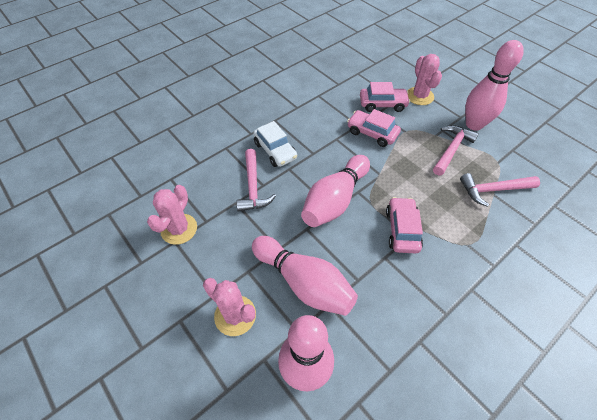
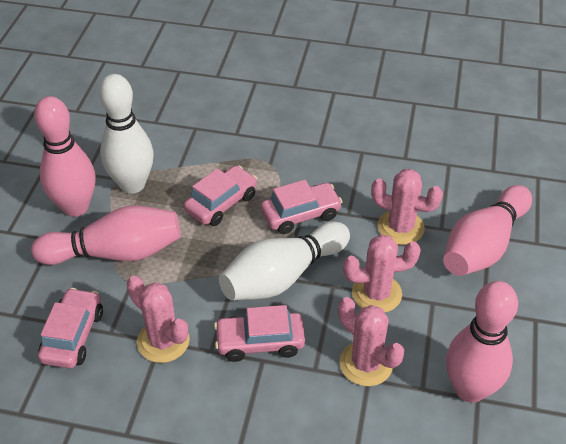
pink cactus: [147,185,197,245] [203,278,256,336] [407,54,442,105] = 3 -> [126,275,190,363] [338,297,404,386] [343,234,421,313] [371,169,443,245] = 4
pink car: [347,109,401,147] [360,82,410,112] [386,197,423,253] = 3 -> [38,288,103,368] [184,165,257,226] [214,305,305,362] [261,180,342,234] = 4
pink hammer: [236,149,276,212] [433,125,479,176] [460,173,540,207] = 3 -> none = 0
white bowling pin: none = 0 -> [99,74,154,194] [219,222,350,300] = 2
white car: [253,121,297,167] = 1 -> none = 0

